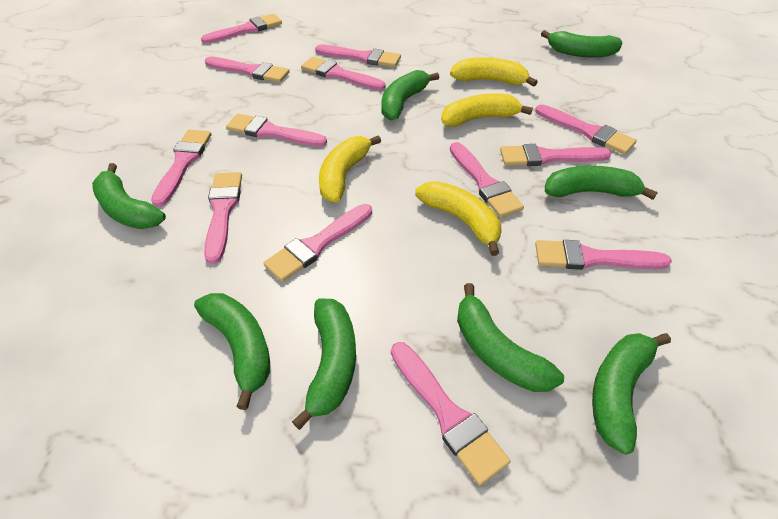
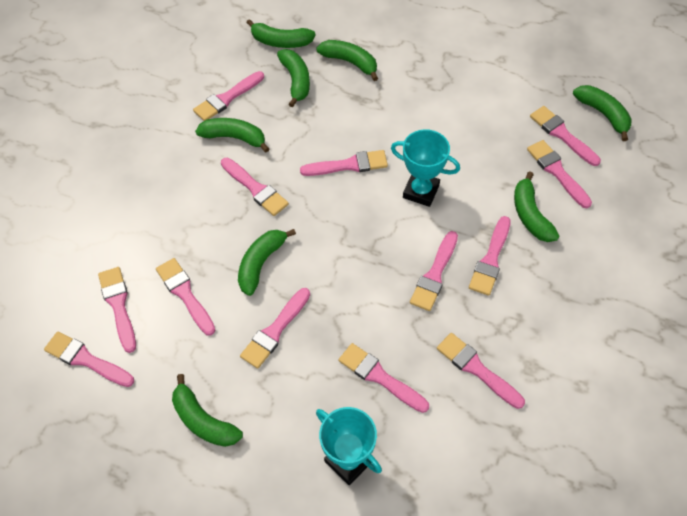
turquoise trophy: none = 0 -> [316,407,382,485] [391,129,460,207] = 2
yellow banana: [319,135,381,202] [415,181,501,256] [441,93,533,127] [450,57,538,87] = 4 -> none = 0

